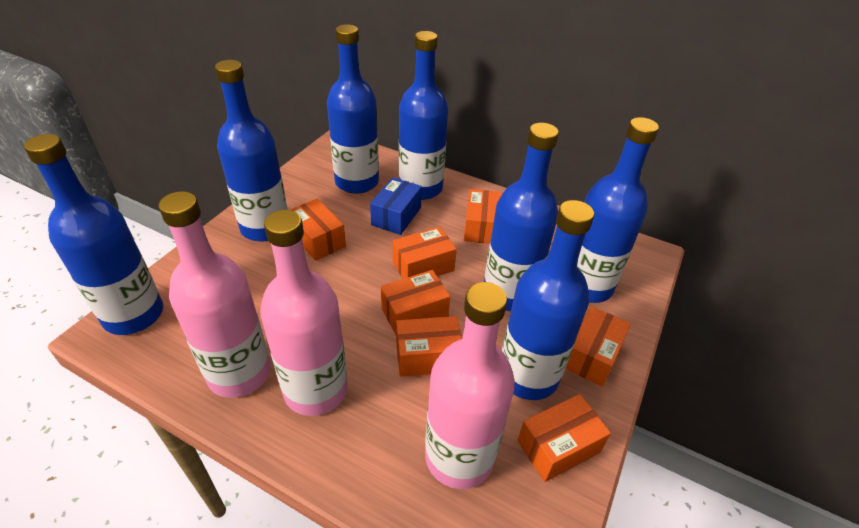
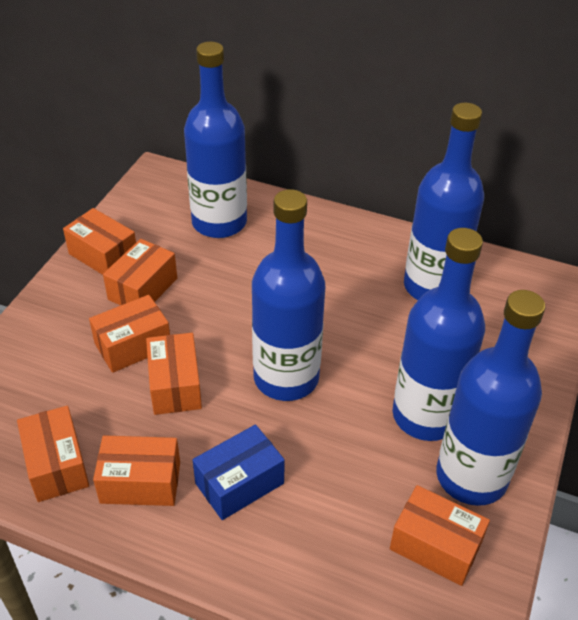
blue bottle: [24,134,163,335] [215,60,288,242] [327,24,379,194] [399,31,448,200] [484,123,559,311] [502,200,594,400] [577,117,659,303] = 7 -> [184,42,247,238] [252,189,325,401] [393,228,485,441] [404,103,484,300] [436,290,545,506] = 5
pink bottle: [159,191,271,398] [260,210,348,416] [425,282,515,489] = 3 -> none = 0

